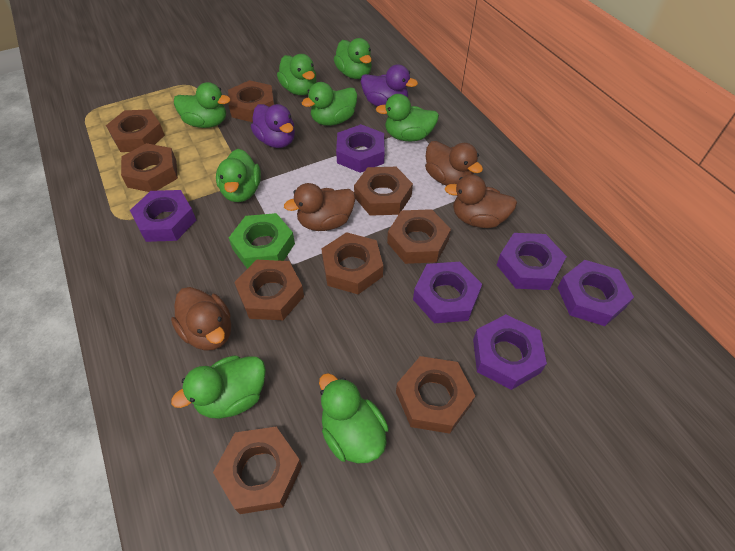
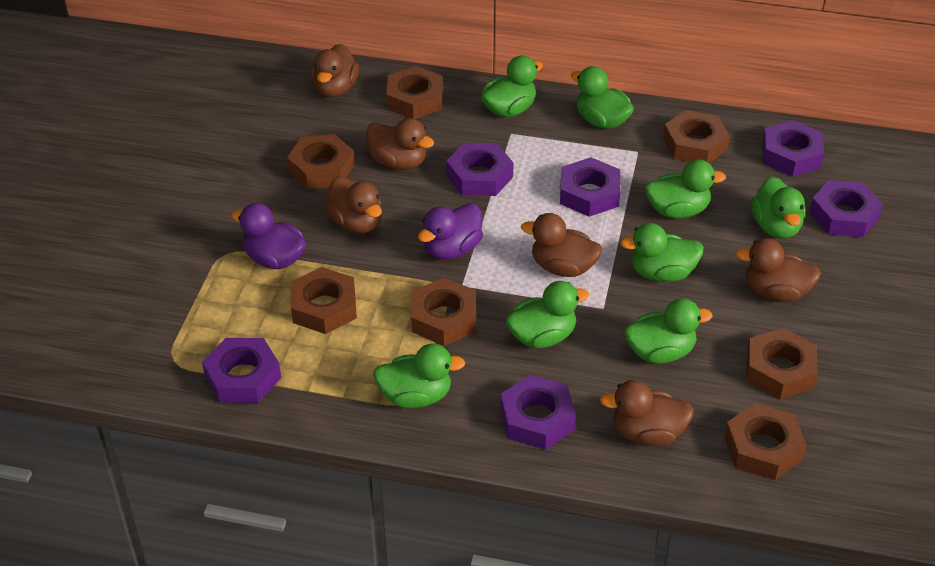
brown duck: [171,287,231,351] [284,183,355,231] [425,141,483,186] [445,175,517,228] = 4 -> [311,44,359,98] [325,176,382,233] [366,118,434,170] [521,213,602,277] [600,380,694,446] [736,238,821,302] = 6
brown nut: [106,109,165,152] [121,143,178,192] [213,427,302,514] [228,80,274,122] [234,260,304,320] [321,232,383,294] [354,167,413,216] [387,209,451,264] [396,356,475,434] = 9 -> [287,134,355,189] [290,267,357,334] [386,66,443,119] [411,278,476,346] [663,110,730,163] [724,403,807,480] [746,328,818,399] = 7
green nut: [229,213,295,269] = 1 -> none = 0

